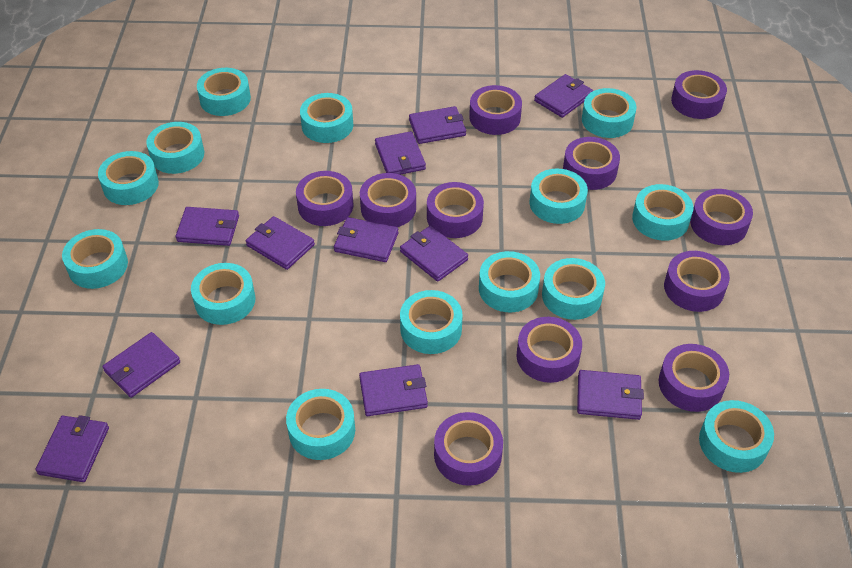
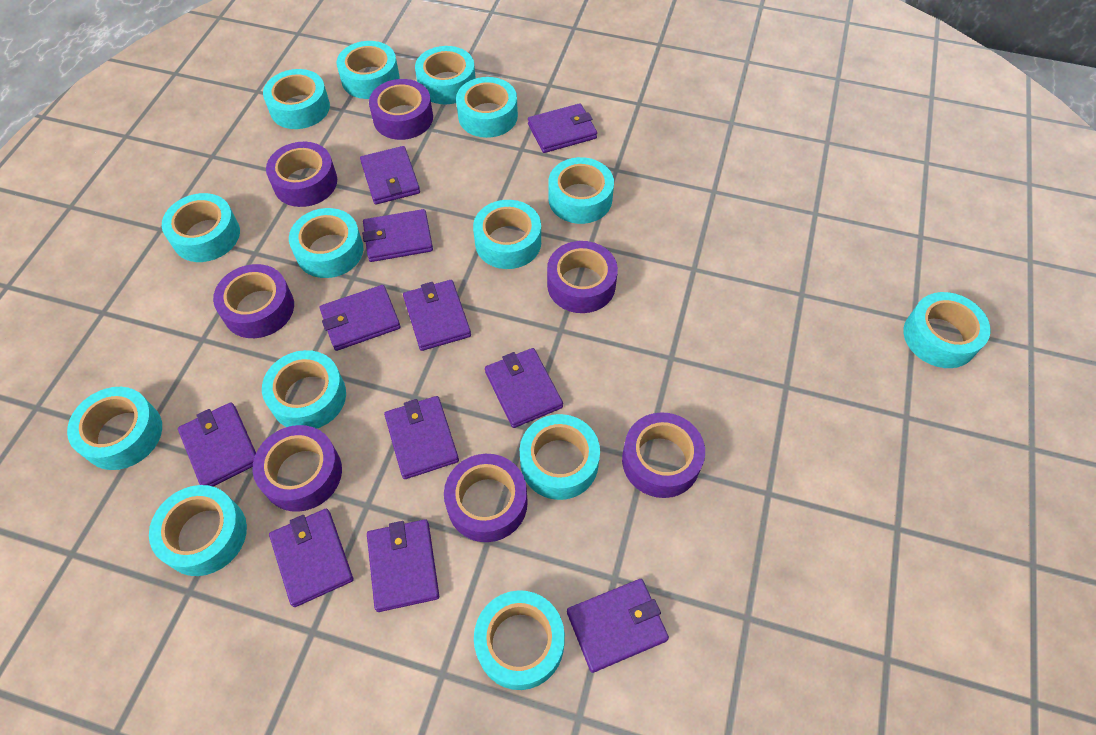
purple tape: [296,171,353,226] [360,173,416,227] [427,182,484,238] [434,412,503,486] [469,85,522,135] [517,317,582,383] [563,137,620,190] [659,344,729,412] [664,251,730,312] [671,70,727,119] [690,189,753,245] = 11 -> [213,264,294,338] [252,425,342,512] [266,142,337,207] [369,79,433,140] [444,454,528,542] [547,241,618,313] [622,412,705,498] = 7

